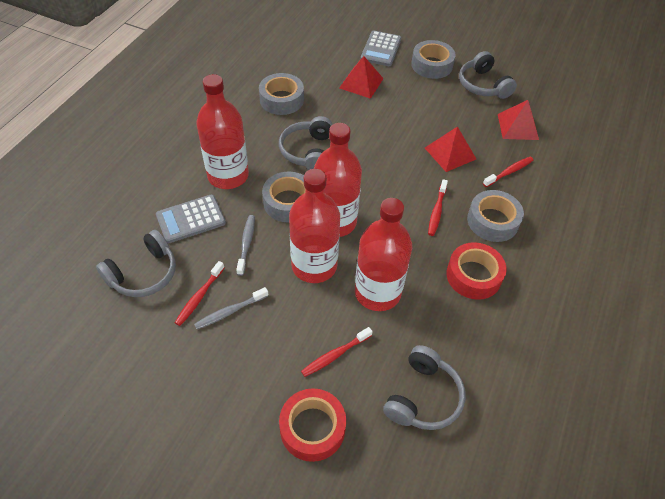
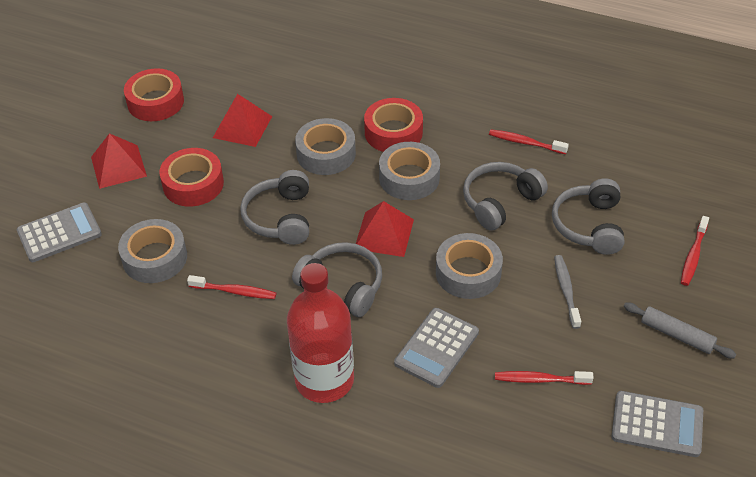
grey calculator: [156,194,226,243] [360,31,401,66] = 2 -> [17,202,102,262] [394,308,479,388] [611,391,703,457] = 3
grey rolling pin: none = 0 -> [624,303,736,358] = 1
grey toothbrush: [194,287,268,329] [236,215,255,276] = 2 -> [554,255,581,329] = 1
red bottle: [196,74,249,189] [289,169,340,283] [314,123,362,237] [355,198,412,311] = 4 -> [287,263,354,403] = 1
red tape: [279,388,346,462] [447,242,507,300] = 2 -> [124,68,184,121] [160,148,224,207] [364,98,423,152] = 3

